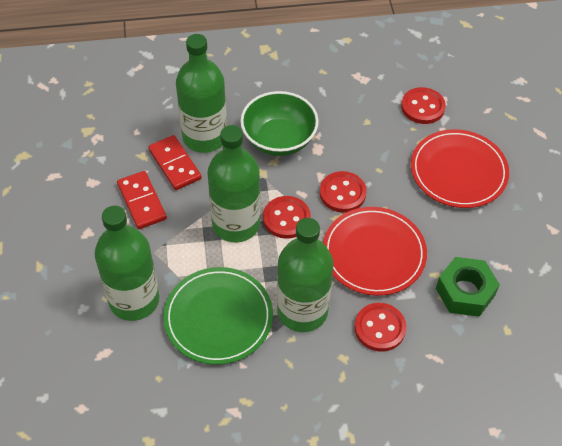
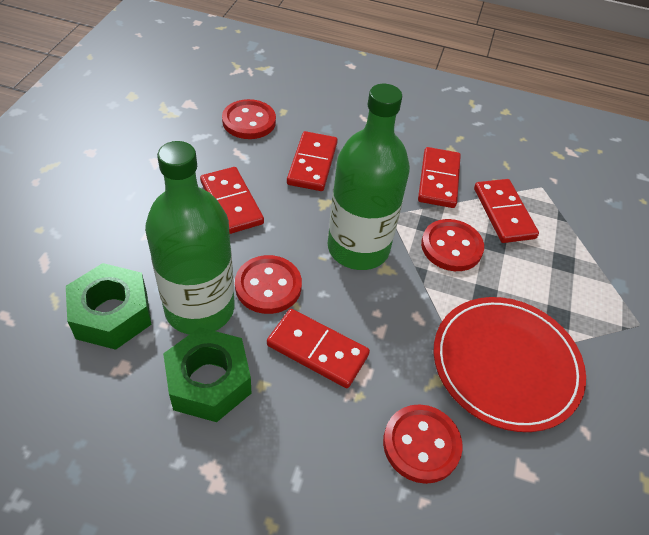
green bottle: [95,206,159,321] [176,34,227,153] [207,125,260,243] [277,218,333,332] = 4 -> [145,141,235,334] [328,84,410,270] = 2
green bowl: [240,91,319,156] = 1 -> none = 0
green nut: [436,257,500,317] = 1 -> [66,263,151,350] [163,327,252,422] = 2
green plate: [163,267,273,365] = 1 -> none = 0
red domino: [117,171,167,229] [148,135,202,190] = 2 -> [200,167,264,234] [267,309,370,388] [287,131,338,191] [418,147,461,208] [474,179,539,243] = 5
red plate: [323,207,427,296] [411,129,509,208] = 2 -> [434,297,586,432] = 1

